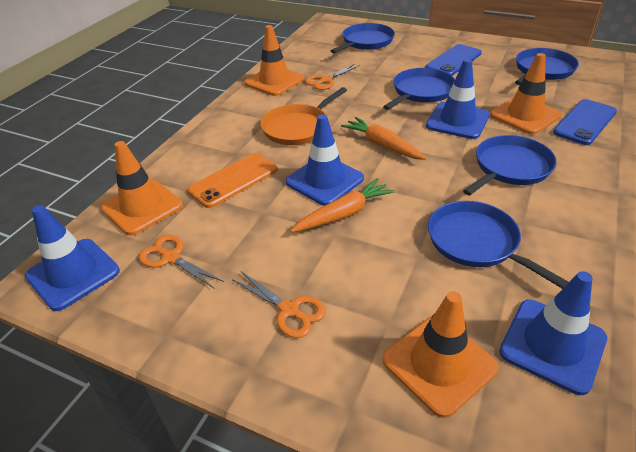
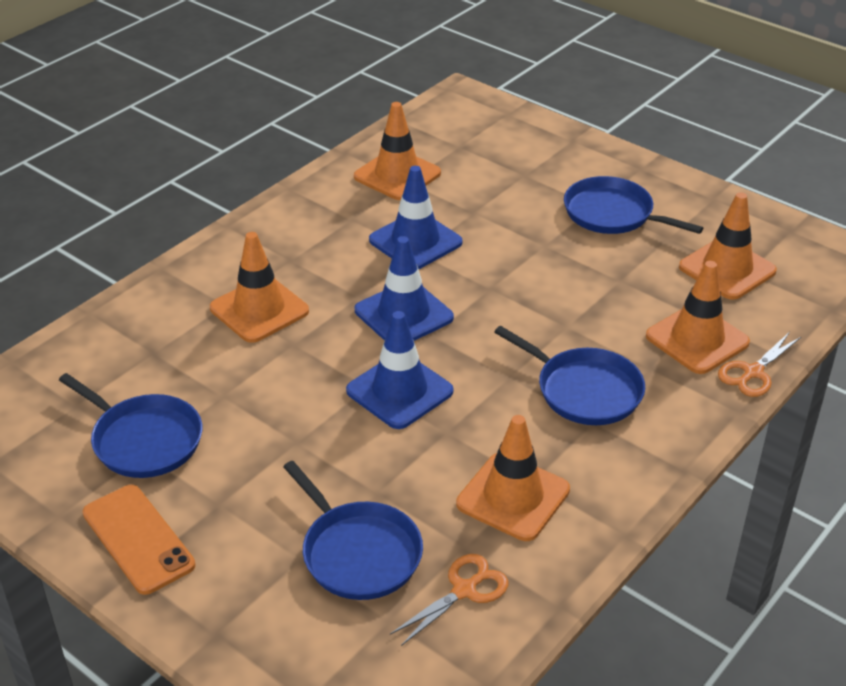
blue pan: [331,23,395,53] [383,68,455,110] [428,201,569,289] [463,135,557,196] [515,48,579,85] = 5 -> [59,373,202,478] [283,461,423,600] [494,326,645,425] [564,176,703,234] = 4
blue phone: [426,44,482,76] [553,99,617,145] = 2 -> none = 0
blue traffic cone: [25,205,120,311] [286,114,364,206] [426,59,489,139] [499,271,607,395] = 4 -> [346,311,454,429] [355,236,454,341] [369,166,462,269] = 3
orange carrot: [291,178,394,233] [341,117,426,160] = 2 -> none = 0
orange pan: [260,87,347,145] = 1 -> none = 0
orange scissors: [139,235,224,289] [232,271,326,338] [305,64,360,90] = 3 -> [390,554,508,646] [718,332,802,397] = 2
orange traffic cone: [101,141,183,235] [245,25,304,96] [382,291,499,418] [490,53,561,134] = 4 -> [210,232,309,343] [354,102,441,200] [456,415,570,541] [646,261,750,374] [679,192,777,300] = 5

